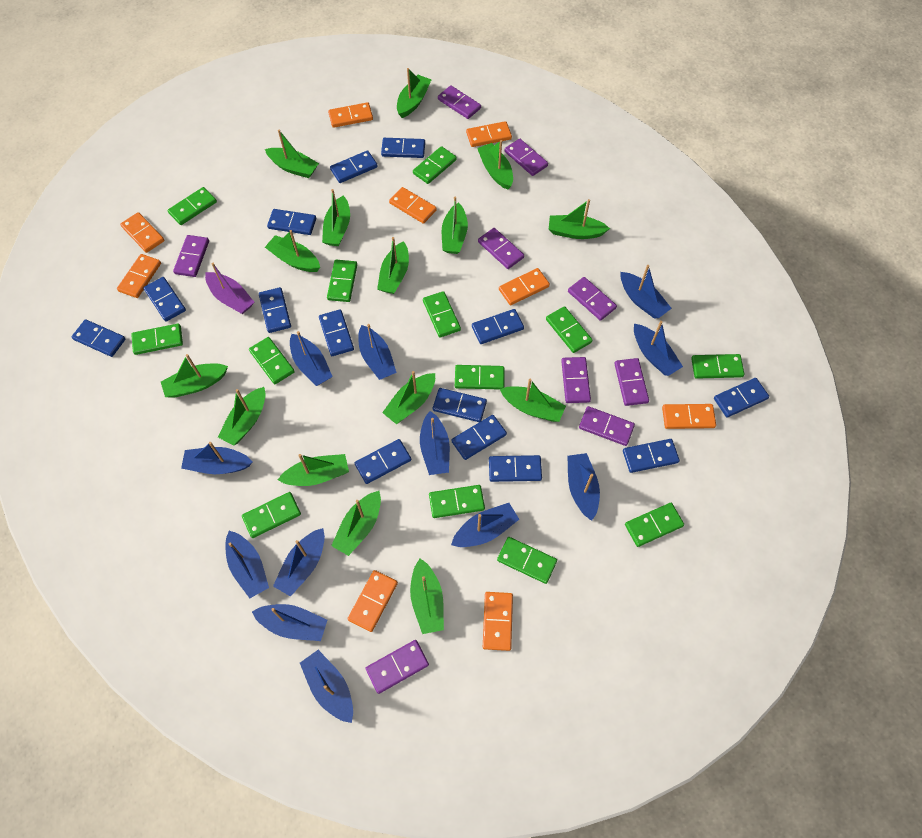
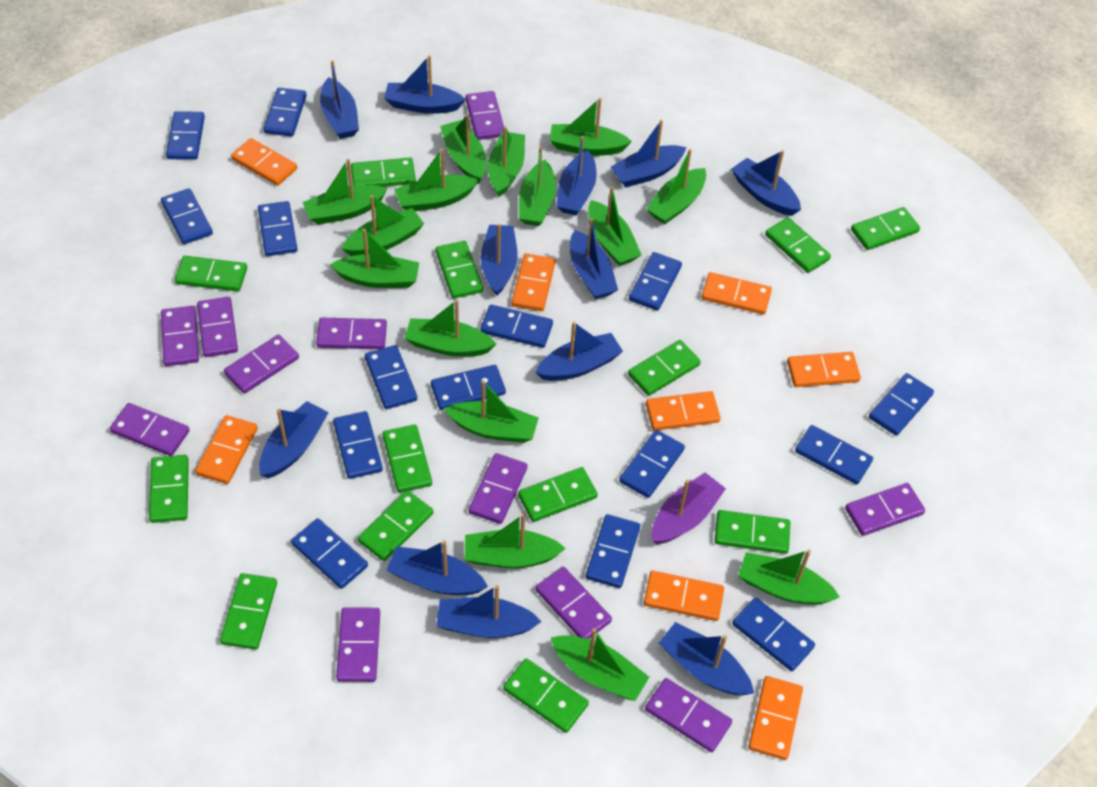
blue domino: [72,319,125,357] [143,277,186,322] [259,287,291,333] [267,209,316,235] [319,309,354,356] [330,150,378,183] [355,439,411,484] [381,138,425,158] [433,388,487,422] [451,415,507,460] [472,309,524,344] [489,455,542,482] [623,439,680,473] [714,378,769,418] = 14 -> [161,188,213,244] [166,111,205,160] [258,201,298,256] [263,88,307,137] [291,518,368,589] [333,411,383,479] [365,345,417,409] [431,365,506,410] [480,305,553,348] [586,514,640,588] [619,430,685,498] [629,252,682,311] [732,597,815,671] [795,425,873,485] [869,373,934,436] = 15
orange domino: [117,254,161,298] [120,212,165,253] [328,102,373,128] [348,570,398,632] [389,187,437,224] [466,121,512,147] [483,592,513,651] [499,268,550,305] [662,404,716,429] = 9 -> [195,415,258,484] [231,138,297,186] [512,254,555,311] [644,571,724,621] [646,391,721,431] [702,272,772,315] [748,676,803,760] [787,352,861,387] = 8
purple domino: [173,235,209,277] [365,640,429,694] [438,85,481,119] [478,228,524,269] [505,139,548,176] [561,357,591,403] [568,277,617,321] [579,406,635,446] [614,358,649,406] = 9 -> [110,403,189,456] [161,306,199,366] [197,297,238,357] [224,334,299,394] [316,318,387,349] [336,607,380,682] [466,91,504,140] [469,453,527,524] [536,566,612,639] [645,678,732,752] [845,483,925,536] = 11

